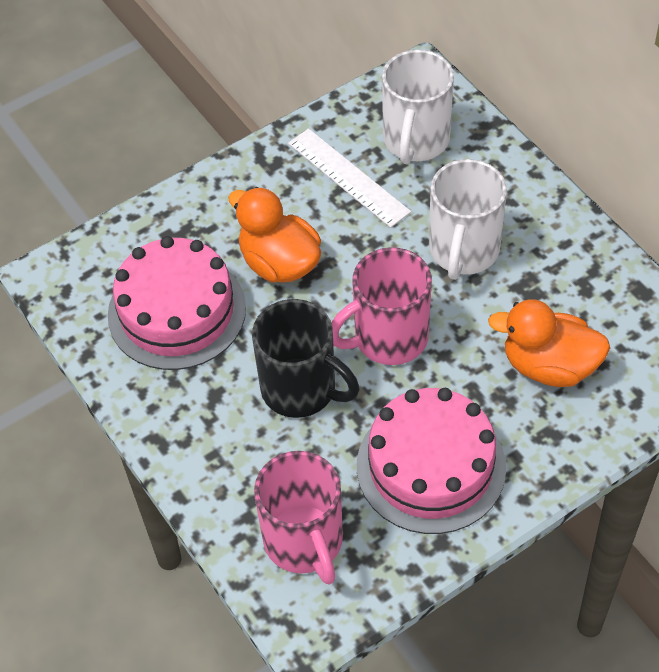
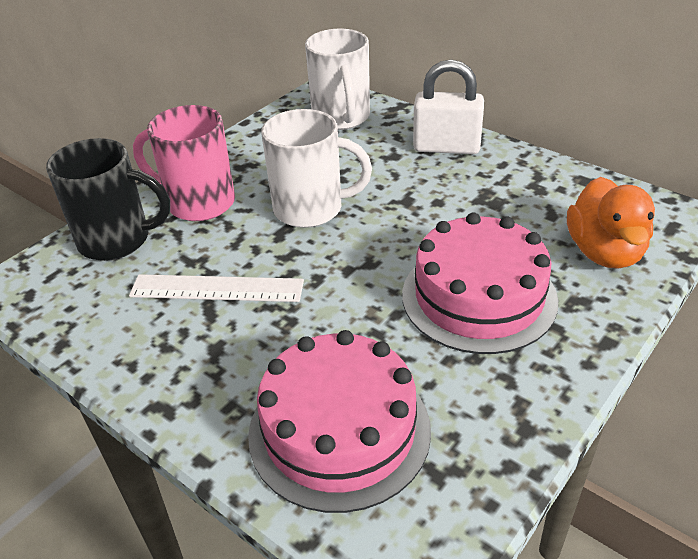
orange duck: [228,187,321,283] [488,299,610,387] = 2 -> [567,177,655,269] = 1
pink mug: [254,451,343,585] [331,247,432,365] = 2 -> [133,105,235,221] = 1
white padlock: none = 0 -> [413,60,484,154] = 1

